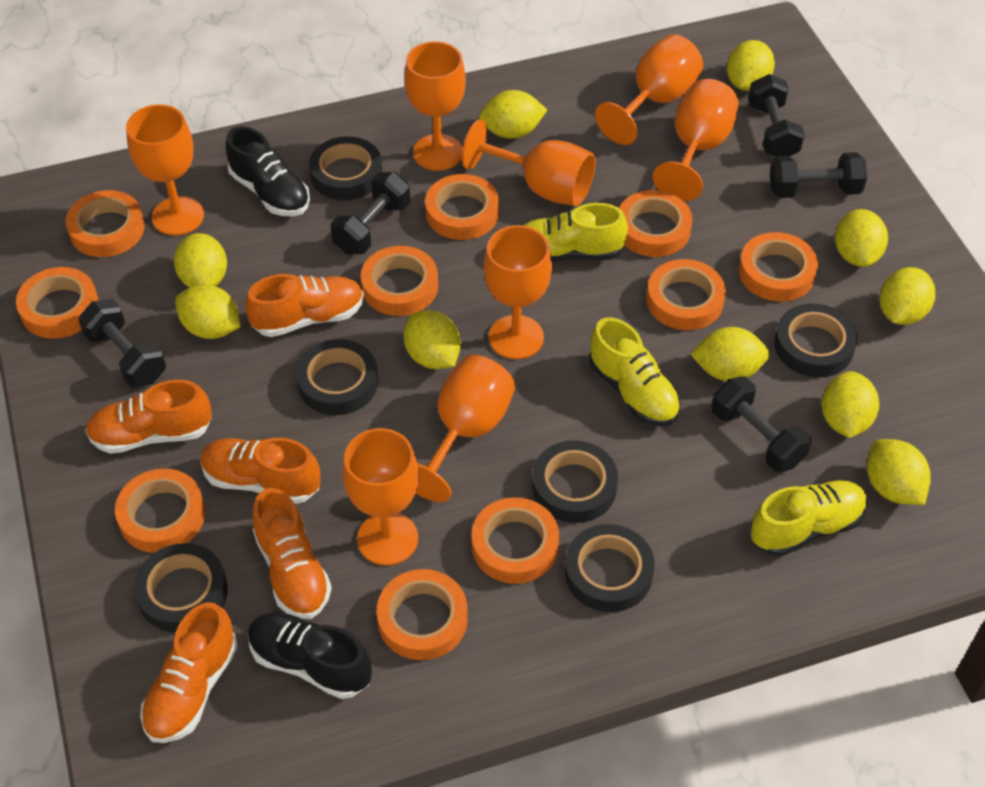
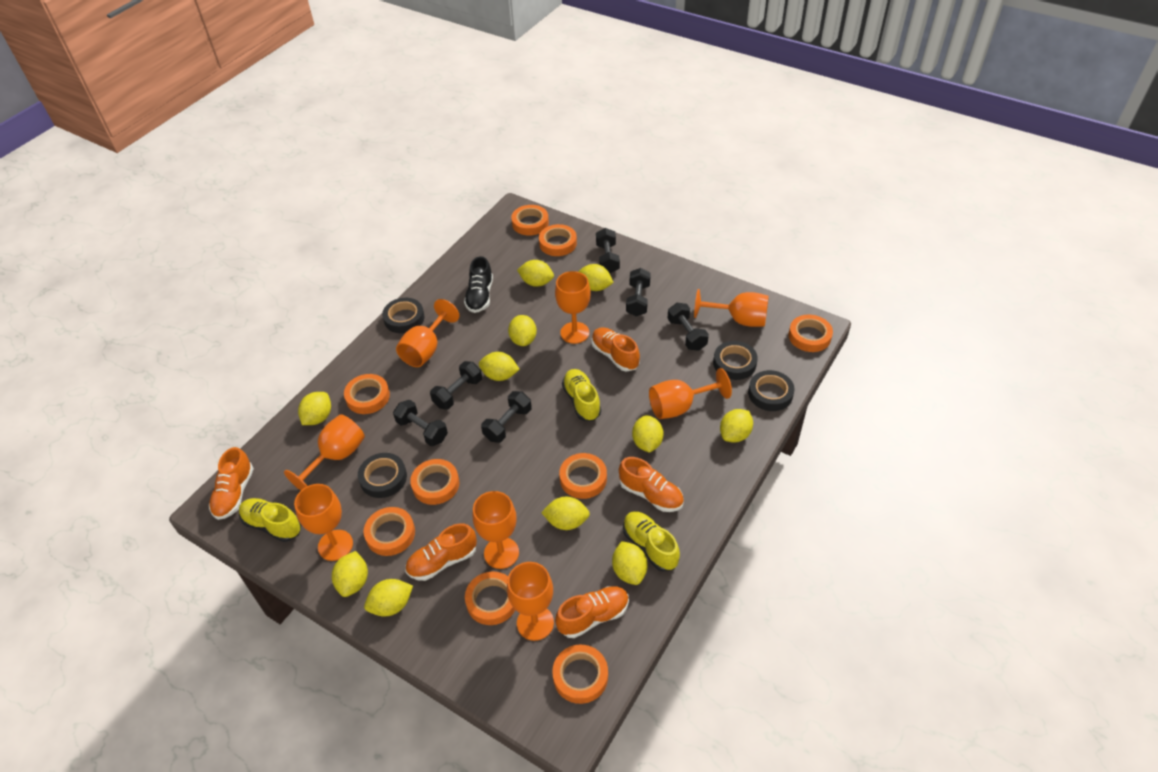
black dumbbell: [78,299,166,387] [331,172,411,254] [711,377,811,472] [748,74,805,157] [770,152,867,198] = 5 -> [393,400,448,446] [430,361,482,410] [481,391,532,443] [596,228,620,273] [626,268,651,316] [668,303,709,351] = 6
black shoe: [225,126,310,216] [248,612,372,699] = 2 -> [464,256,493,313] = 1
black tape: [134,543,228,633] [296,339,378,415] [309,136,382,200] [532,440,618,523] [565,524,655,612] [774,304,858,377] = 6 -> [358,453,407,498] [382,298,424,333] [713,341,758,380] [748,370,795,411] = 4
orange tape: [16,267,99,339] [65,190,145,257] [115,469,205,553] [361,246,438,316] [377,569,468,660] [425,174,499,240] [471,497,559,584] [619,190,692,257] [646,259,726,330] [739,232,818,302] = 10 -> [344,374,390,414] [364,507,415,556] [410,459,459,505] [465,572,515,625] [511,205,549,236] [539,224,577,256] [552,645,608,704] [559,453,607,499] [789,315,833,352] = 9
yellow lemon: [174,233,227,288] [175,284,241,339] [404,310,461,369] [479,90,547,139] [690,327,770,381] [727,40,775,91] [822,371,879,438] [835,209,888,267] [867,439,931,505] [880,267,935,325] = 10 -> [298,392,331,425] [332,551,368,597] [364,579,413,616] [479,352,520,381] [508,315,537,346] [517,260,554,287] [541,497,590,530] [578,264,614,291] [612,541,648,585] [632,415,664,453] [720,409,753,443] = 11

